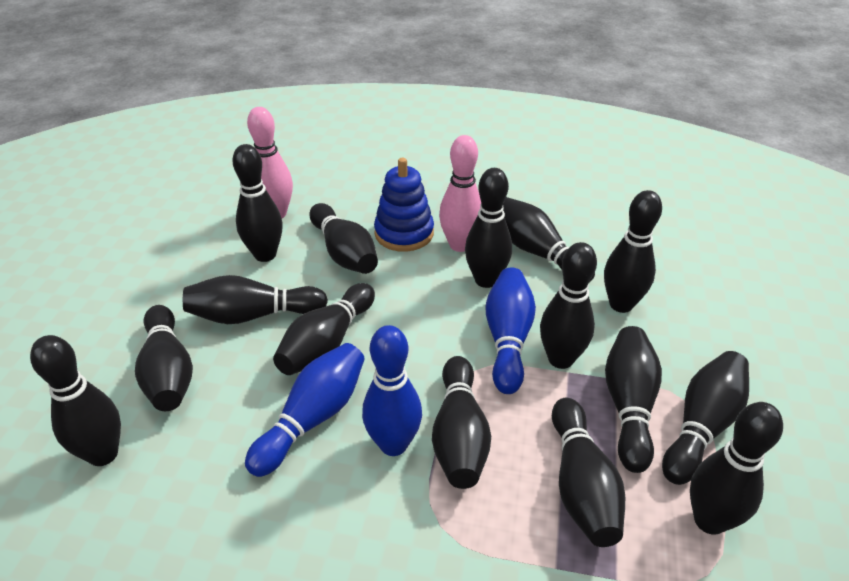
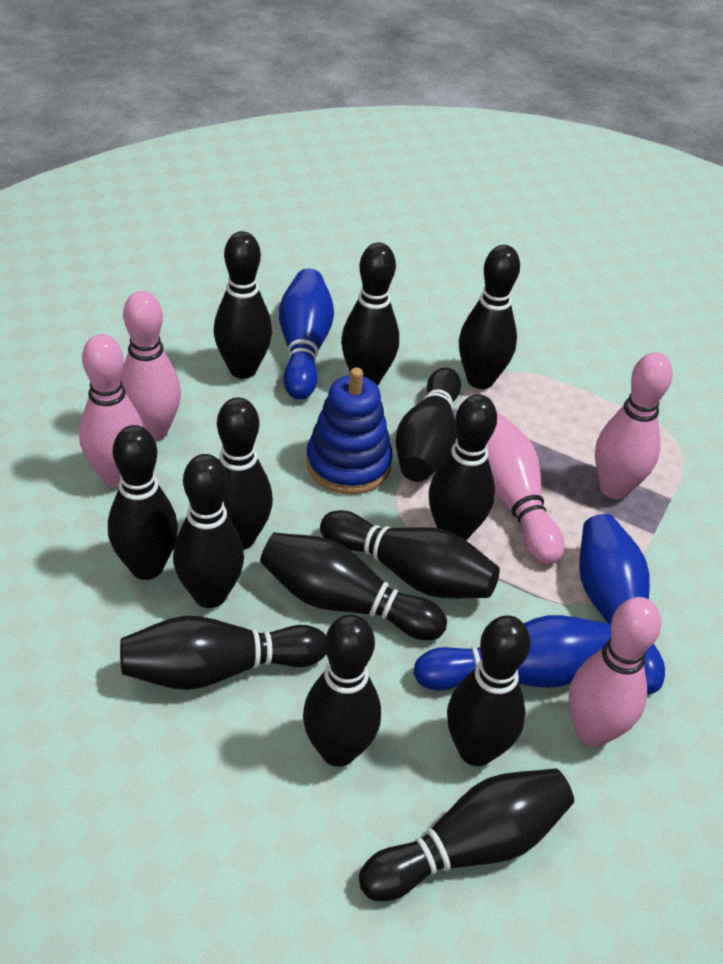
black bowling pin: [30,335,121,466] [135,305,193,411] [183,275,328,324] [232,144,283,262] [273,283,375,375] [309,203,378,274] [432,356,491,489] [465,168,512,288] [503,197,595,282] [540,242,597,369] [552,398,625,547] [604,190,662,313] [605,326,662,473] [662,351,749,485] [690,402,783,535] = 15 -> [108,425,178,580] [120,616,326,690] [173,454,244,608] [214,231,272,379] [217,397,273,550] [260,533,447,640] [303,614,381,767] [320,510,500,598] [341,242,399,385] [359,768,574,901] [396,368,461,482] [429,394,497,541] [447,615,530,766] [459,245,520,389] = 14
pink bowling pin: [247,107,293,218] [439,135,481,252] = 2 -> [79,334,144,487] [121,291,181,442] [487,410,564,565] [569,597,661,747] [595,352,673,499] = 5

